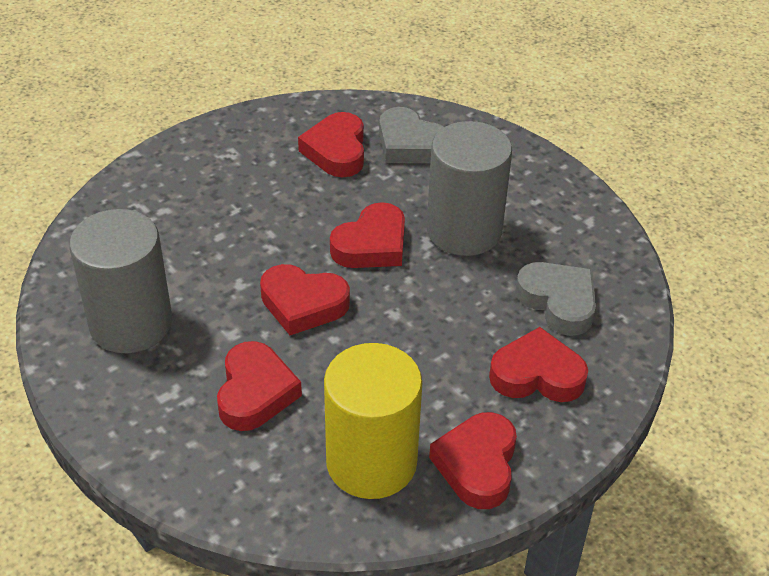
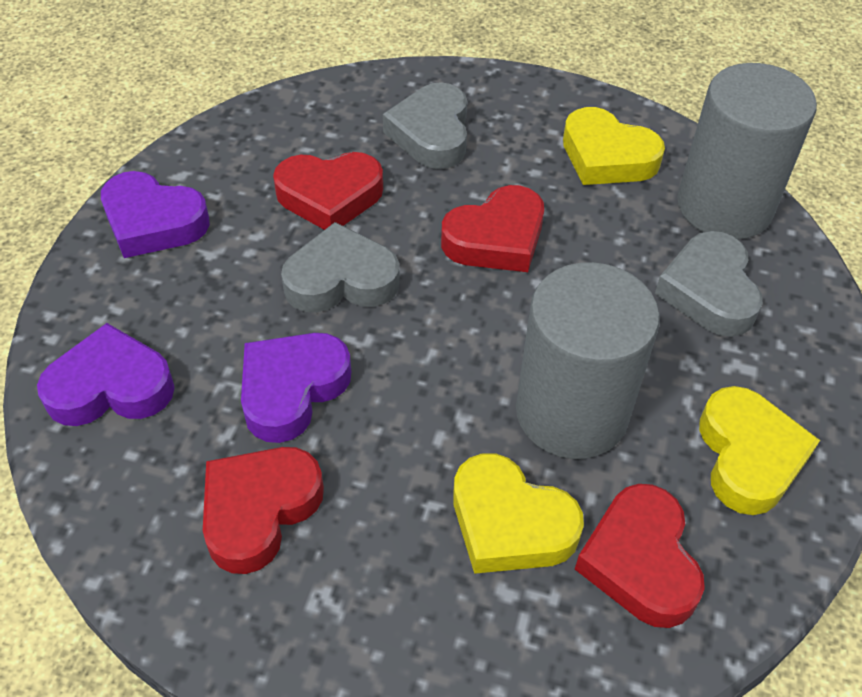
grey heart: [379,107,444,163] [515,262,596,336] = 2 -> [281,222,400,313] [383,82,467,169] [655,231,763,337] = 3
purple heart: none = 0 -> [37,323,175,426] [101,171,210,258] [241,333,351,443] = 3
red heart: [217,341,302,431] [260,264,350,335] [298,112,364,177] [330,202,405,268] [429,412,517,509] [489,327,588,402] = 6 -> [203,447,324,574] [273,152,383,230] [441,185,544,272] [575,484,705,628] = 4
yellow cylinder: [324,343,422,499] = 1 -> none = 0
yellow heart: none = 0 -> [453,453,584,574] [563,107,665,185] [699,386,820,515] = 3

